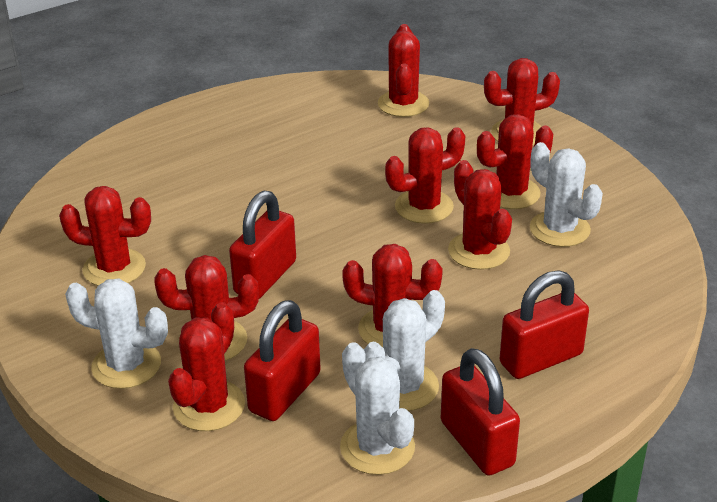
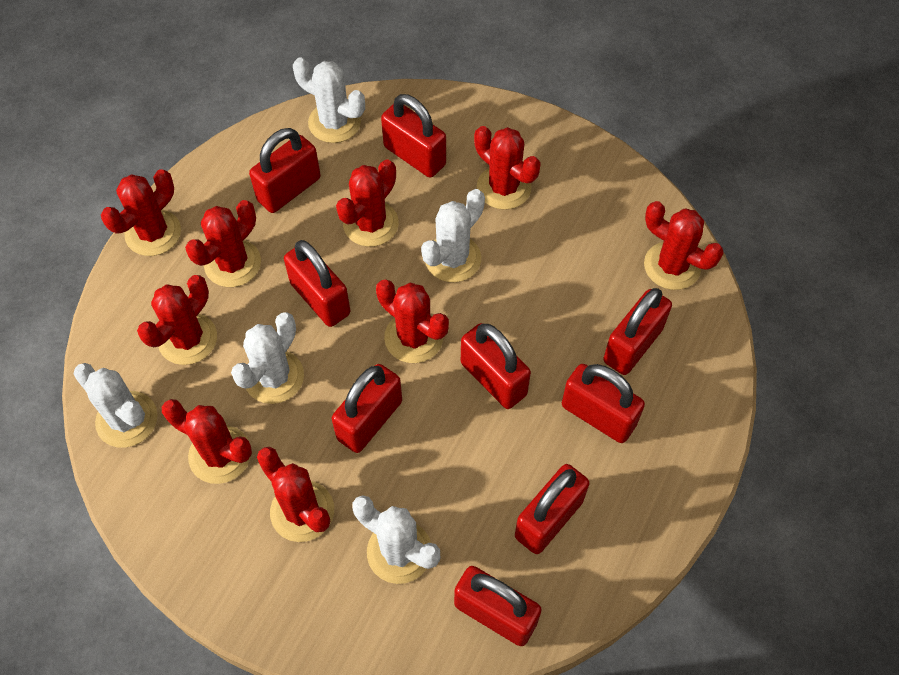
red padlock: [229,191,296,299] [244,300,321,421] [441,348,520,476] [500,270,589,379] = 4 -> [249,128,321,213] [284,240,350,327] [332,364,402,453] [381,94,446,178] [454,566,542,646] [461,323,531,409] [515,464,589,554] [562,364,645,443] [603,288,672,375] = 9
white cactus: [65,278,168,389] [340,342,415,475] [364,290,445,411] [530,142,603,247] = 4 -> [74,363,157,448] [231,312,304,404] [293,57,365,143] [353,495,440,584] [421,189,485,282] = 5

